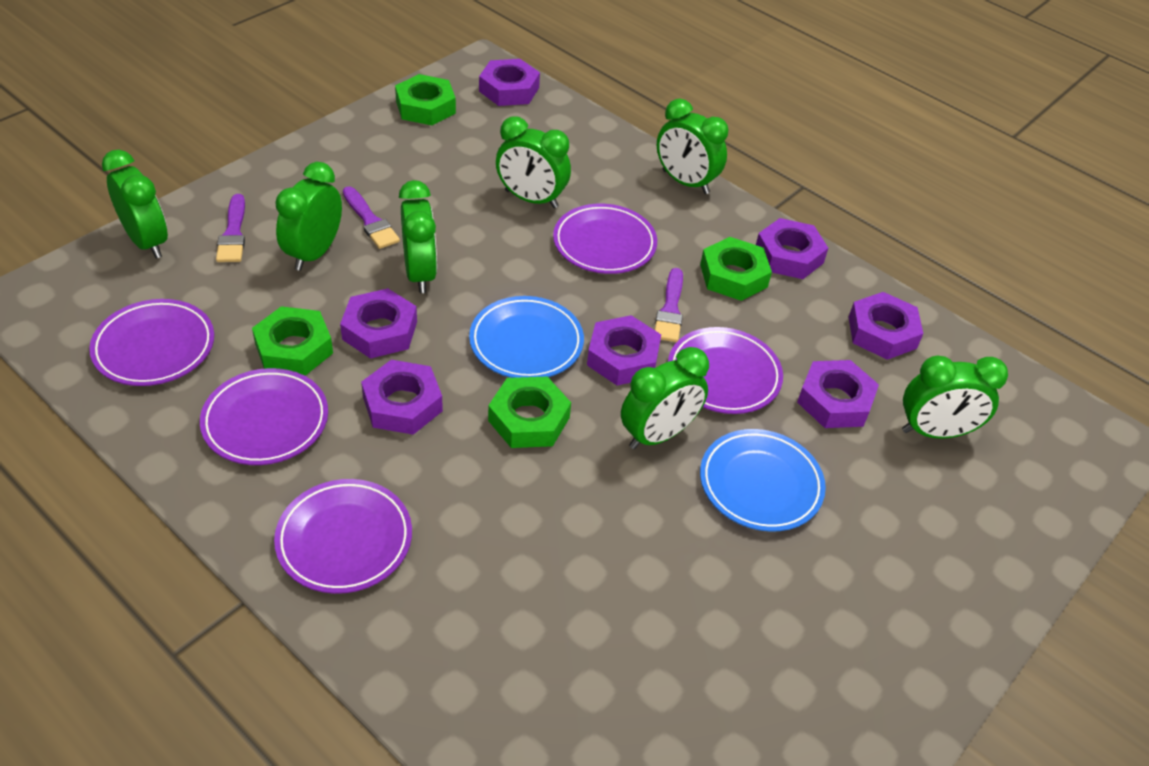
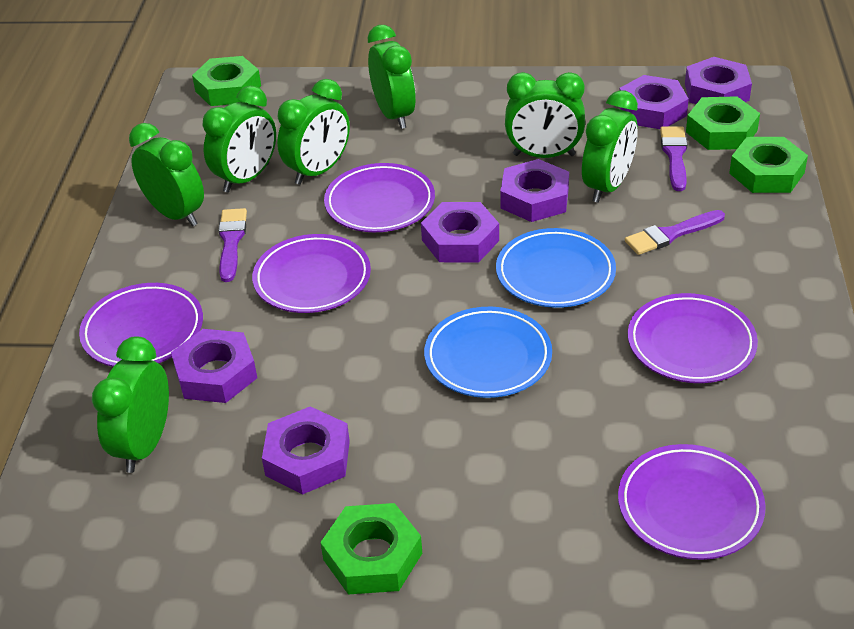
purple nut: [340,288,417,359] [361,360,443,435] [479,59,540,106] [587,315,661,386] [756,218,828,279] [797,360,879,428] [849,292,923,360] = 7 -> [171,329,257,403] [262,406,350,494] [421,202,499,263] [500,159,569,222] [619,75,689,129] [685,57,752,104] = 6

